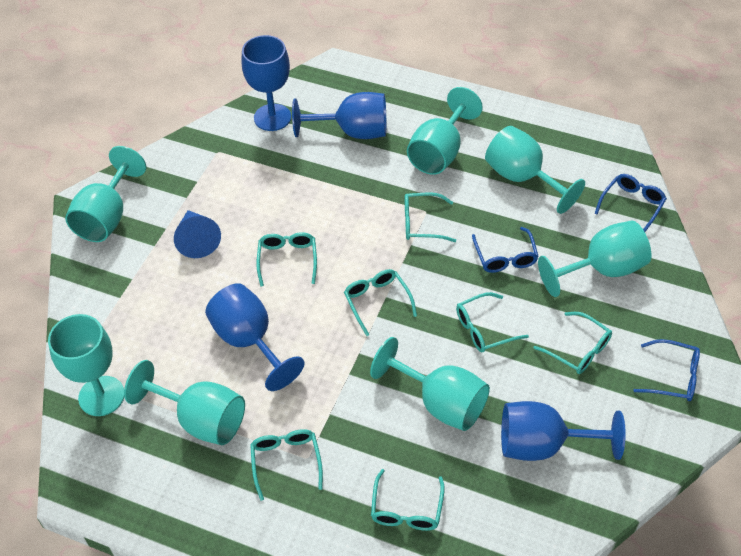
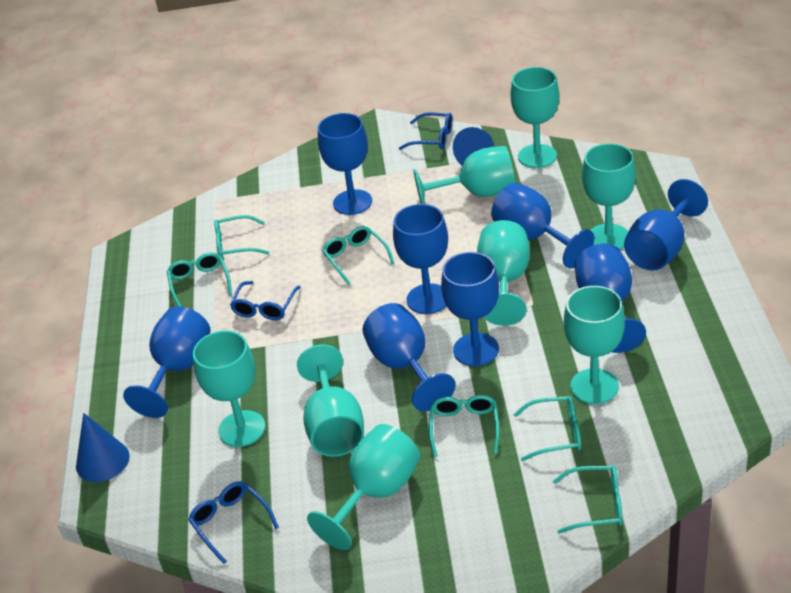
blue cone: [174,210,221,258] = 1 -> [76,413,130,482] [453,127,494,166] = 2
blue goblet: [205,283,305,391] [241,35,291,131] [292,92,386,139] [501,401,626,461] = 4 -> [123,306,210,418] [318,113,372,215] [362,303,456,411] [393,204,448,314] [441,252,499,366] [491,183,594,268] [575,244,646,353] [624,179,708,271] = 8
turquoise glasses: [250,429,323,501] [257,232,317,287] [344,269,417,336] [371,469,445,531] [405,192,456,242] [456,292,529,352] [534,312,612,374] = 7 -> [167,252,232,307] [214,215,269,259] [322,226,395,285] [429,395,499,457] [513,396,581,461] [553,466,623,534] = 6
turquoise goblet: [48,314,124,416] [65,146,146,242] [124,360,245,445] [370,337,490,431] [407,87,483,175] [485,126,585,214] [538,220,651,297] = 7 -> [193,331,266,447] [297,345,364,457] [307,424,420,550] [413,146,515,204] [477,220,530,326] [510,67,559,168] [564,286,625,404] [582,143,636,249] = 8

